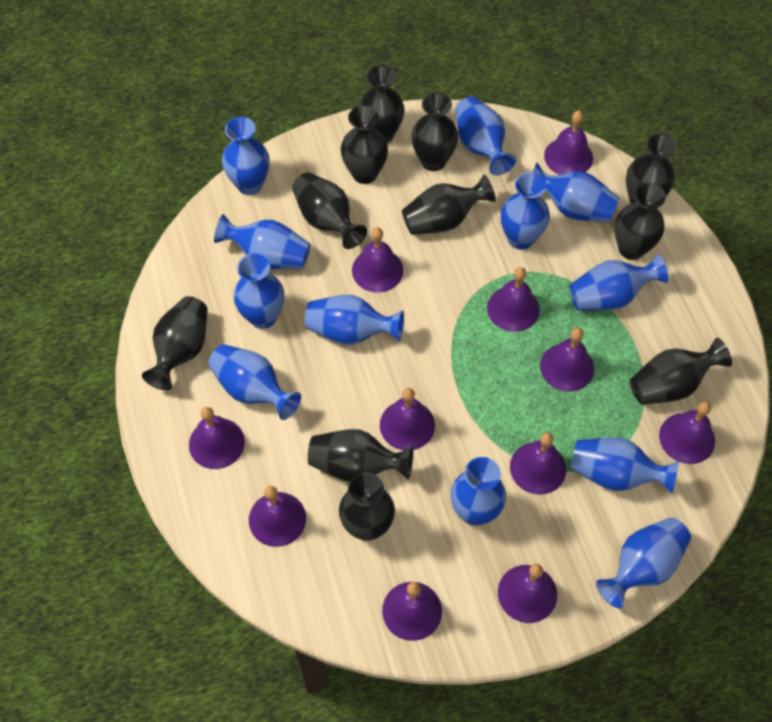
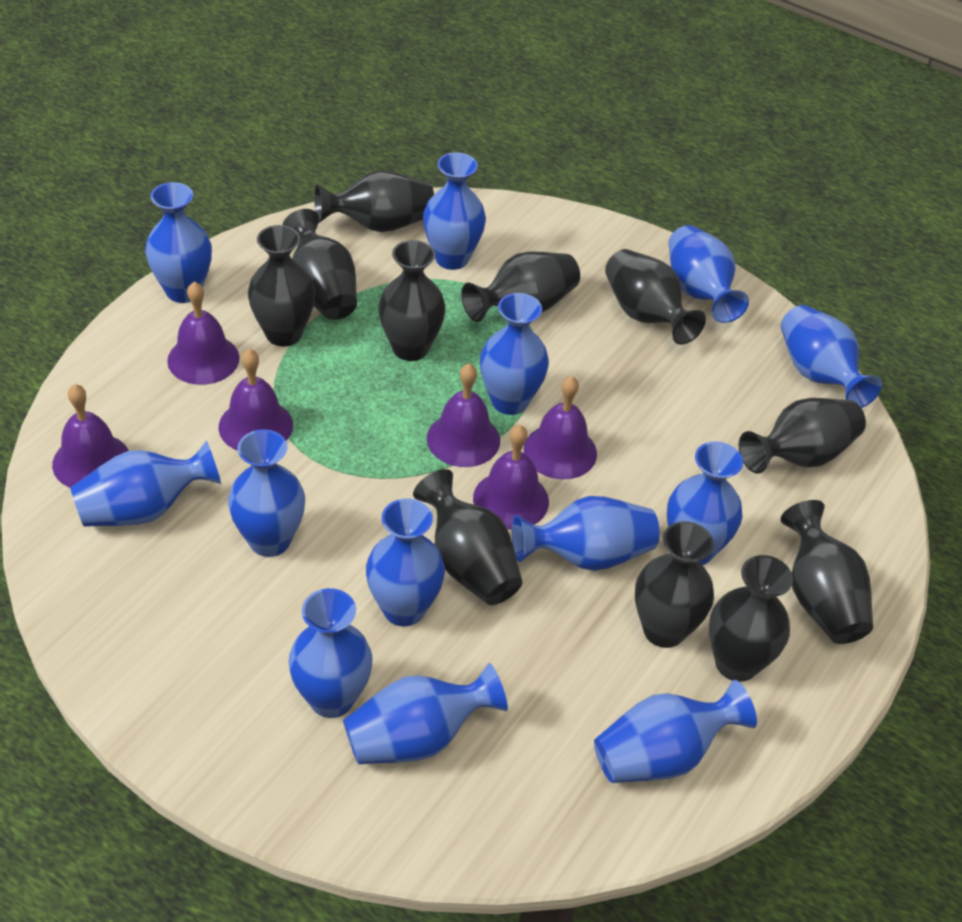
blue vase: [208,344,301,420] [214,214,311,269] [222,117,270,195] [233,253,285,329] [305,295,404,345] [451,457,506,526] [455,96,516,175] [501,172,550,250] [532,162,620,222] [569,254,669,311] [571,437,679,494] [596,517,691,608] = 12 -> [70,441,221,527] [145,182,212,303] [228,429,305,557] [288,588,373,718] [343,663,508,764] [366,499,445,626] [423,152,486,270] [480,293,549,415] [512,496,659,571] [594,680,757,783] [667,441,743,565] [668,225,749,323] [781,305,882,408] = 13
purple bell: [189,407,245,469] [249,486,306,547] [352,227,403,292] [380,388,435,450] [382,582,442,641] [487,267,540,332] [498,564,557,623] [510,432,566,495] [540,328,594,392] [544,111,593,175] [659,401,715,464] = 11 -> [52,384,129,488] [167,282,239,385] [219,349,293,451] [427,363,500,467] [473,425,549,530] [523,376,597,480] = 6

